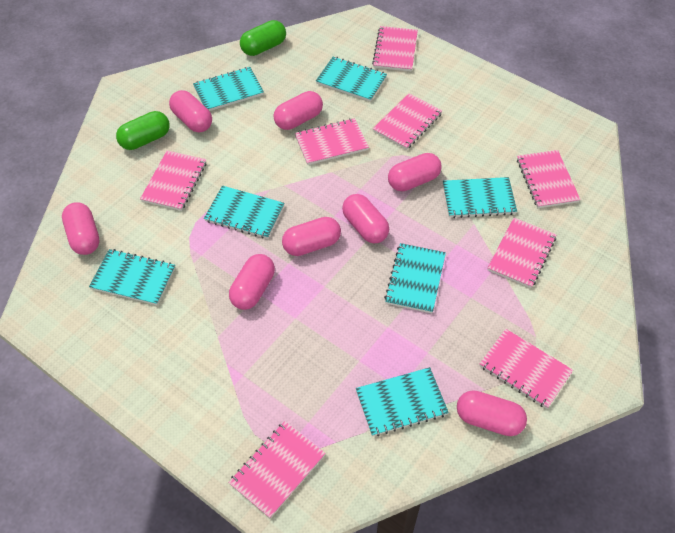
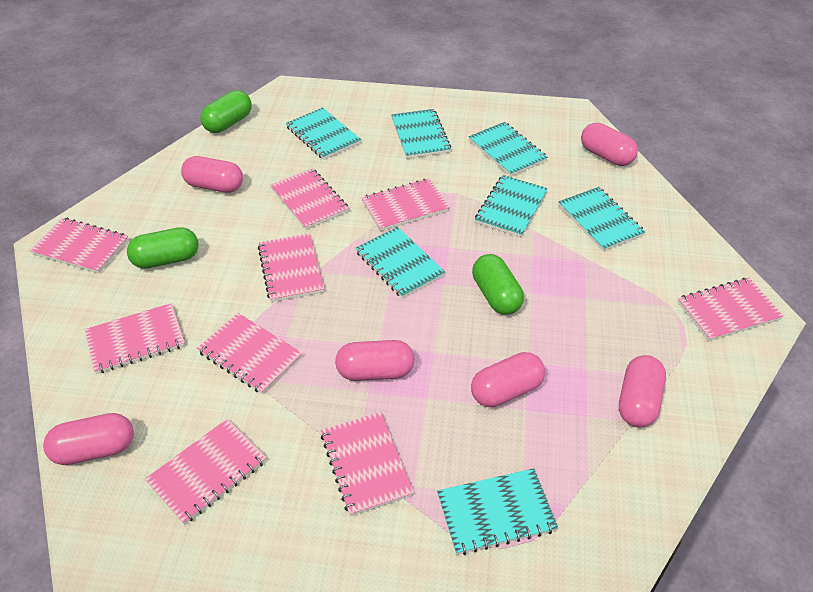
green capsule: [116,111,170,150] [240,20,286,56] = 2 -> [127,227,199,269] [200,90,252,133] [472,254,524,315] = 3
pink capsule: [62,202,100,255] [169,90,212,132] [229,254,275,310] [274,91,323,130] [282,217,341,256] [342,194,389,243] [388,153,442,191] [457,390,527,436] = 8 -> [43,413,134,465] [181,156,243,193] [335,340,415,381] [471,352,545,407] [581,123,638,166] [619,355,666,428] = 6
pink notebook: [140,150,206,211] [228,421,326,518] [295,118,369,165] [372,26,418,72] [373,93,442,150] [480,329,573,409] [488,218,557,288] [517,150,581,208] = 8 -> [30,218,128,273] [85,303,185,374] [145,419,267,525] [197,313,302,394] [258,233,324,302] [270,168,349,230] [321,412,414,516] [361,178,450,231] [678,278,783,341] = 9

